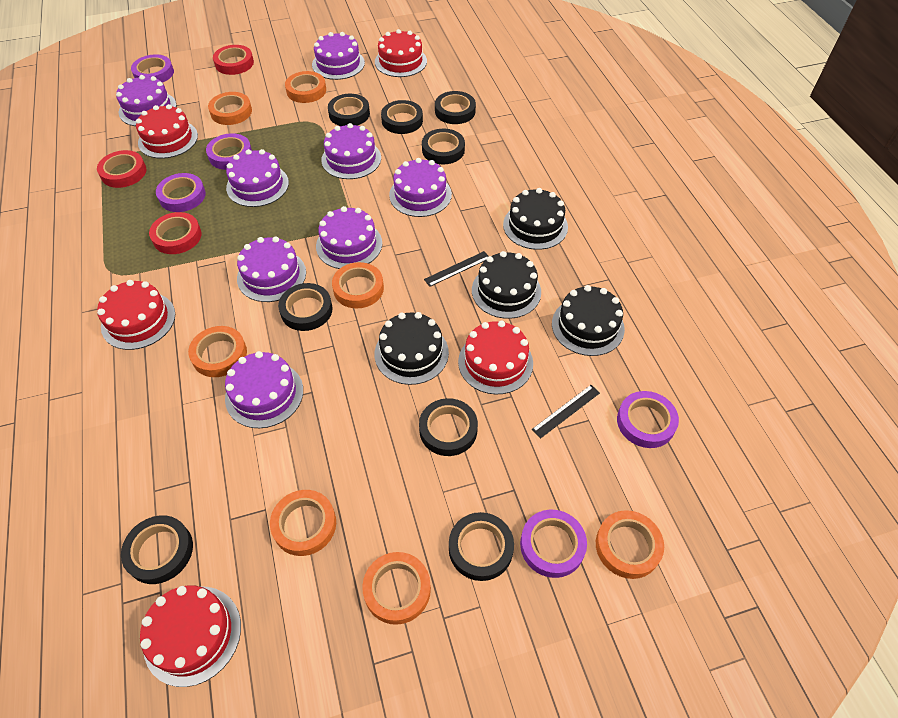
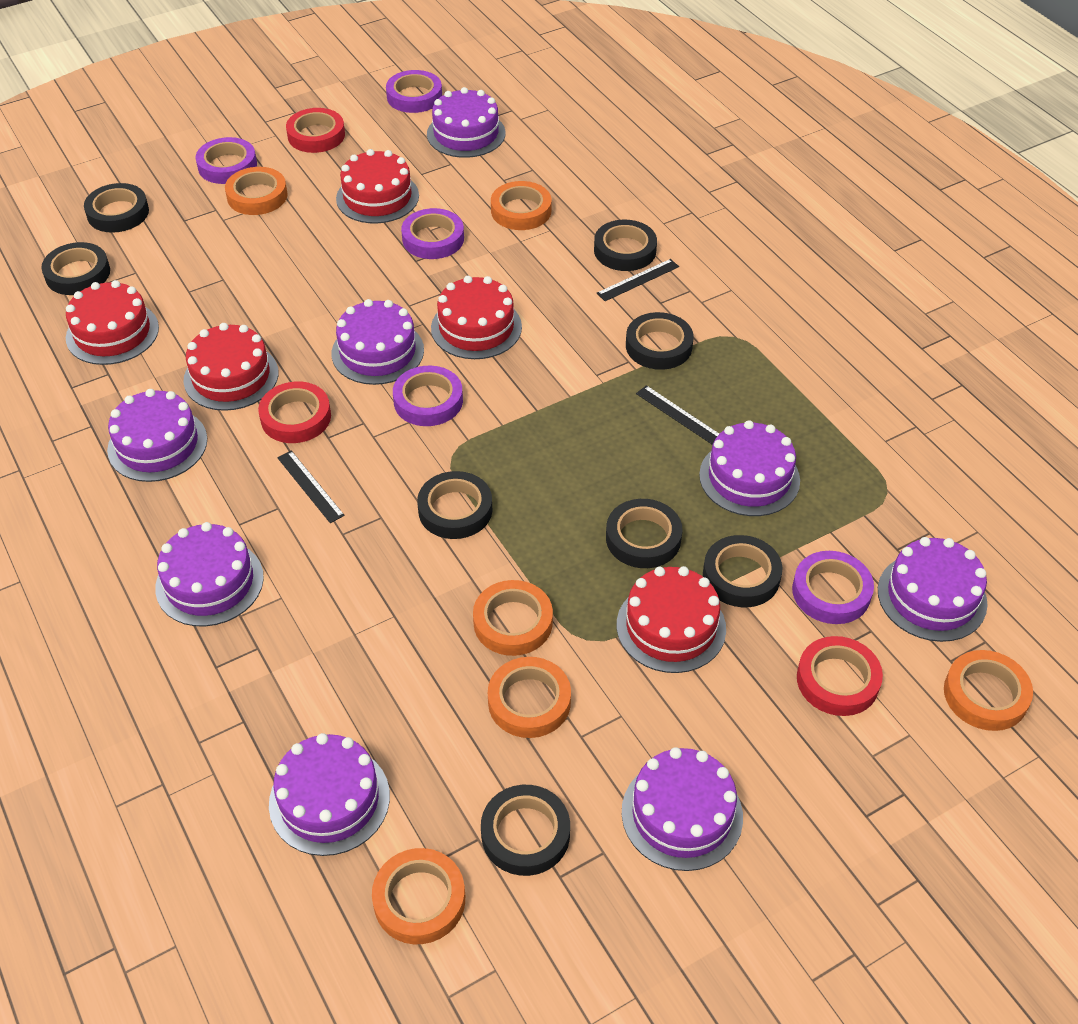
black cake: [375,312,449,385] [472,251,541,319] [503,188,568,250] [552,285,625,356] = 4 -> none = 0
black ruler: [424,251,489,287] [532,385,600,439] = 2 -> [277,451,345,523] [597,259,679,301] [636,385,719,445] = 3
orange tape: [188,326,247,377] [208,92,252,125] [270,490,336,556] [285,71,326,103] [332,262,384,309] [362,552,431,625] [596,510,664,579] = 7 -> [225,167,288,215] [372,848,465,944] [473,580,553,656] [488,657,571,738] [491,181,551,230] [944,650,1033,731] = 6

